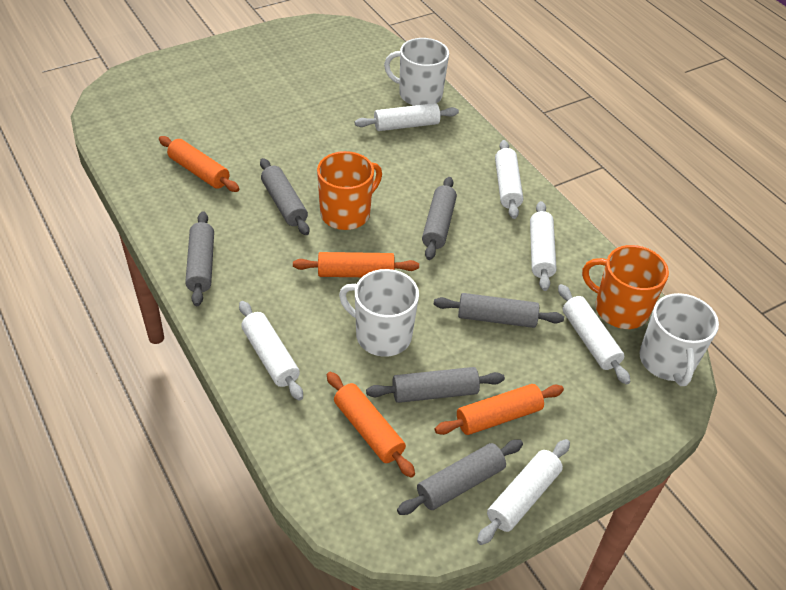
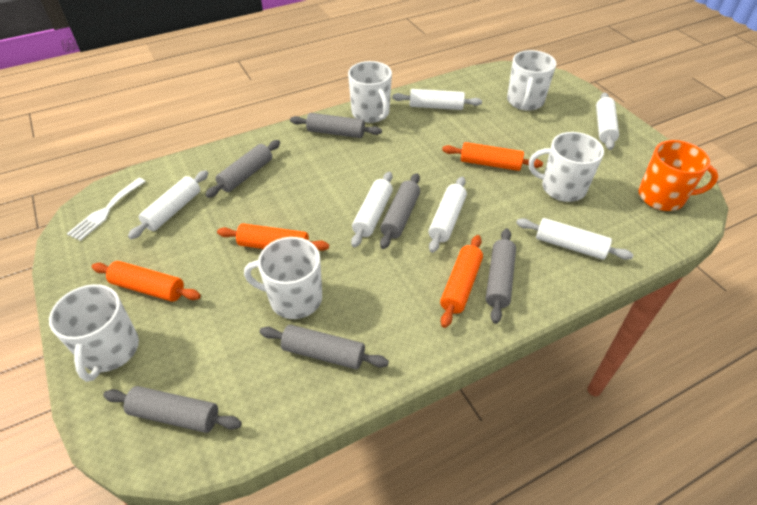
orange mug: [317,151,382,230] [582,245,669,329] = 2 -> [639,140,718,211] = 1
white fork: none = 0 -> [67,178,146,241] = 1
white mug: [339,269,419,357] [384,38,449,106] [639,293,719,386] = 3 -> [49,284,139,382] [244,237,322,319] [348,61,392,123] [507,50,556,111] [529,132,604,202] = 5

